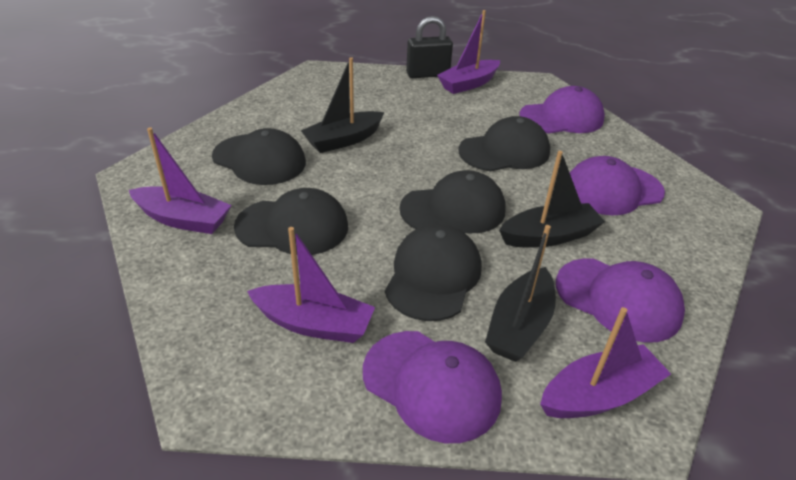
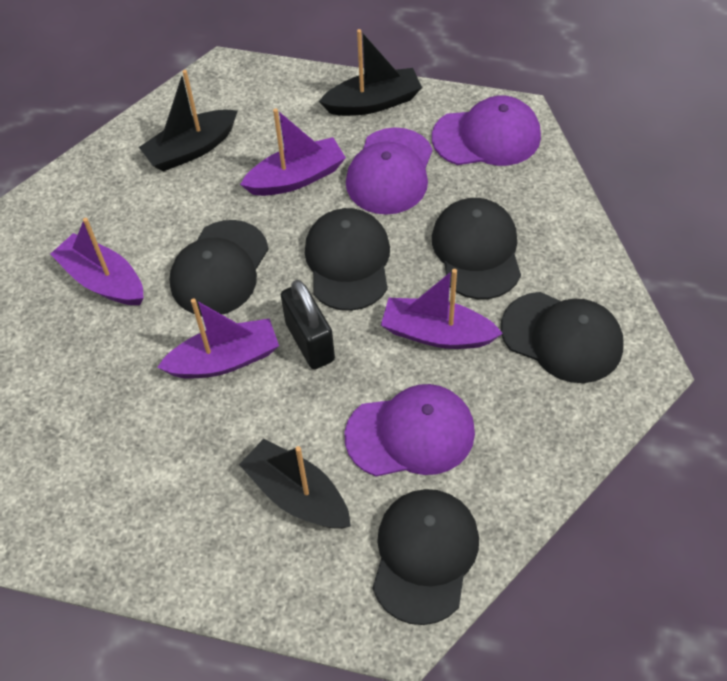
purple cap: [363,331,502,443] [519,86,605,134] [556,258,685,343] [570,156,665,215] = 4 -> [344,384,475,477] [346,127,432,215] [432,95,541,166] = 3

